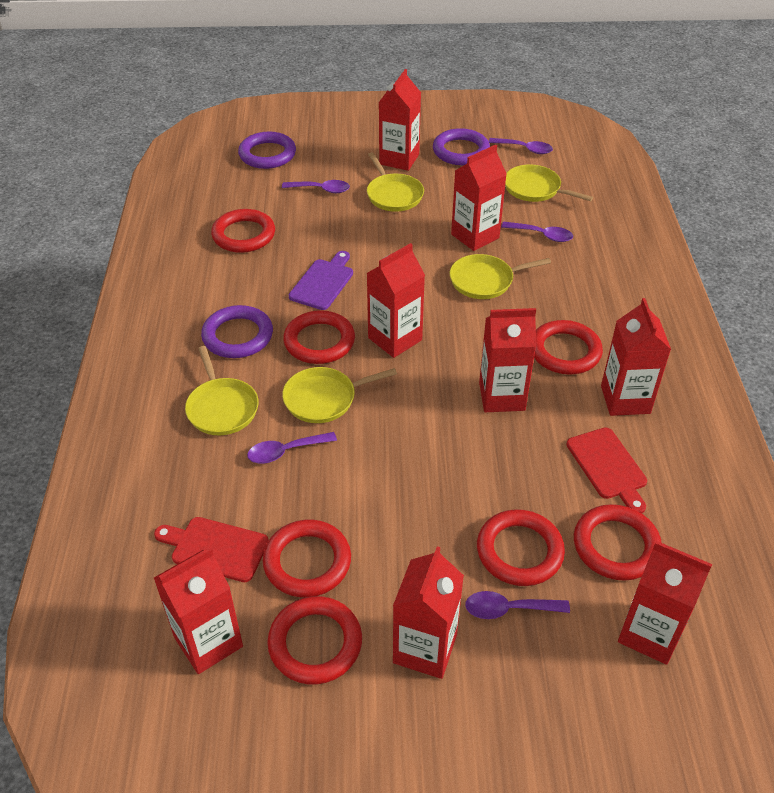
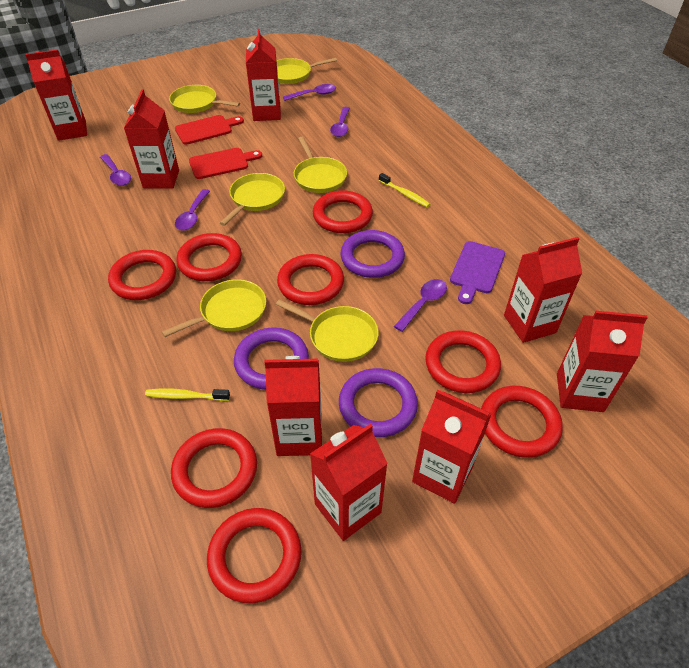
red ring: [211,209,275,253] [263,520,351,597] [267,596,362,684] [283,310,355,364] [477,509,565,586] [534,320,603,374] [574,504,661,581] = 7 -> [108,250,176,300] [171,428,257,508] [177,233,242,281] [207,508,302,603] [277,254,344,305] [313,190,373,233] [425,330,501,393] [481,386,563,458] = 8
yellow pan: [185,346,259,435] [282,367,397,423] [367,152,424,212] [450,254,551,299] [505,165,593,202] = 5 -> [162,279,266,337] [169,85,240,113] [220,173,285,226] [276,58,337,84] [276,299,379,362] [294,137,347,193] = 6
yellow toothbrush: none = 0 -> [145,389,230,401] [379,173,430,207] = 2

